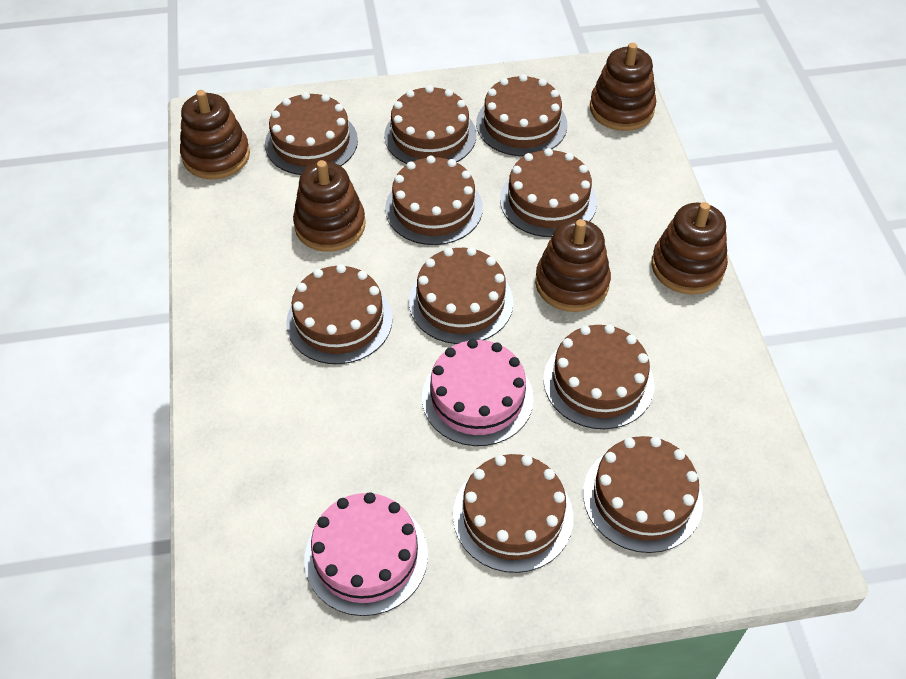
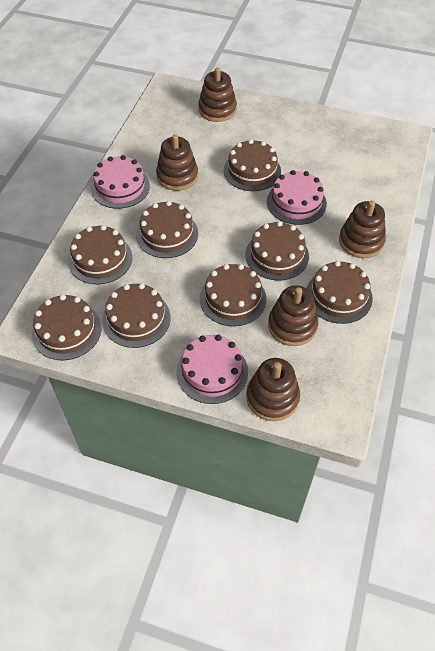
brown cake: [265,92,358,175] [286,264,393,364] [384,85,476,164] [385,156,483,245] [409,247,513,344] [453,454,573,573] [476,74,567,156] [500,148,597,237] [544,324,654,429] [583,436,703,553] = 10 -> [32,294,101,360] [68,225,132,284] [102,283,171,348] [136,201,198,258] [200,264,266,326] [224,139,281,191] [245,221,309,281] [307,261,373,324] = 8
pink cake: [305,492,428,616] [422,339,534,446] = 2 -> [91,155,150,209] [176,335,248,404] [267,170,327,225] = 3

